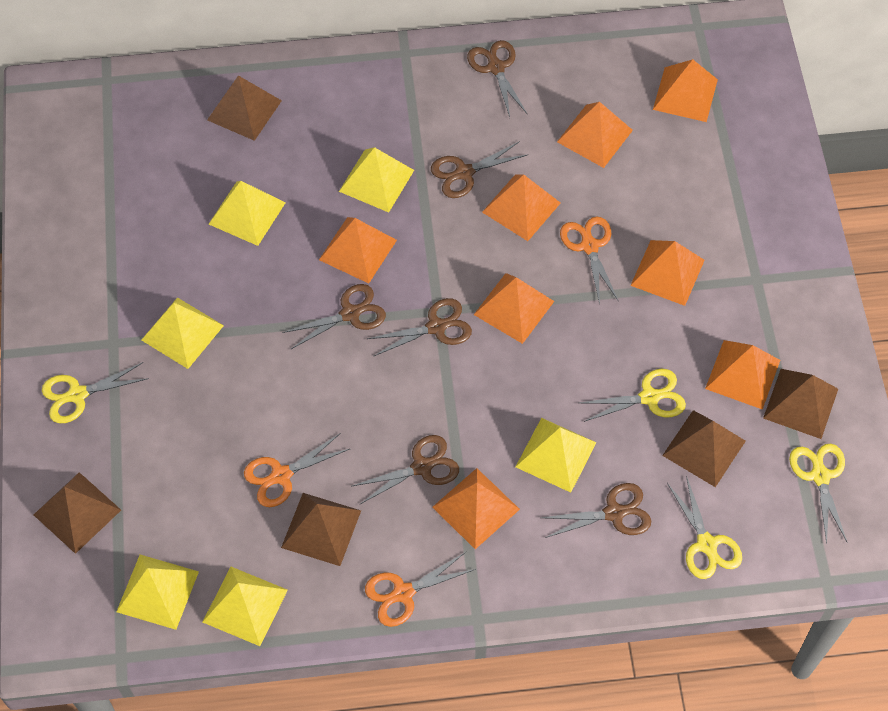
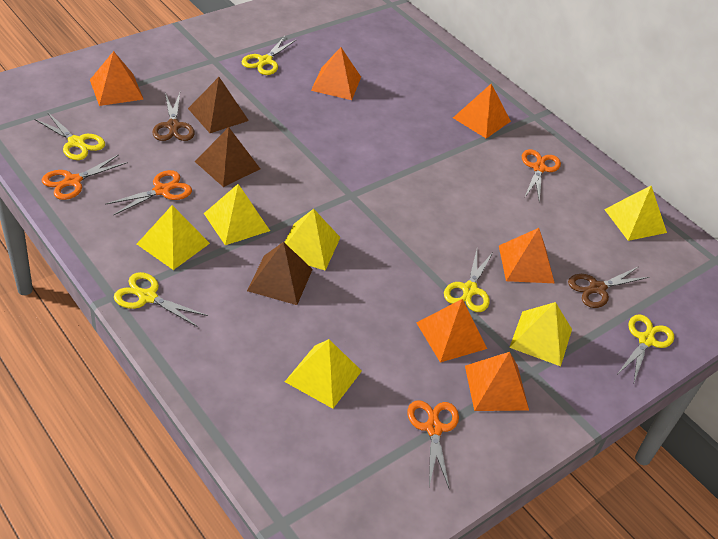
brown pyramid: [34,472,121,554] [207,76,282,141] [281,493,361,566] [662,410,746,487] [763,369,838,439] = 5 -> [188,77,249,133] [195,127,260,187] [247,242,313,305] = 3
brown scissors: [283,284,386,349] [352,435,459,504] [367,298,472,356] [431,141,527,198] [467,40,527,117] [541,483,651,538] = 6 -> [152,93,195,141] [568,267,649,308] = 2
orange pyramid: [319,217,397,283] [432,468,520,549] [474,273,554,344] [482,174,560,241] [557,102,633,168] [630,240,705,306] [653,59,718,122] [705,340,780,410] = 8 -> [90,51,144,106] [311,47,361,100] [416,299,487,362] [453,84,511,138] [465,352,529,411] [499,228,554,283] = 6
orange scissors: [244,433,351,507] [365,552,476,627] [560,216,619,305] = 3 -> [42,155,128,200] [105,170,192,215] [408,400,459,488] [522,149,561,203] = 4
yellow scissors: [42,362,149,423] [580,369,686,422] [667,475,742,579] [789,444,848,544] = 4 -> [34,112,105,160] [114,272,208,327] [242,36,297,75] [444,250,493,312] [618,314,674,382] = 5

